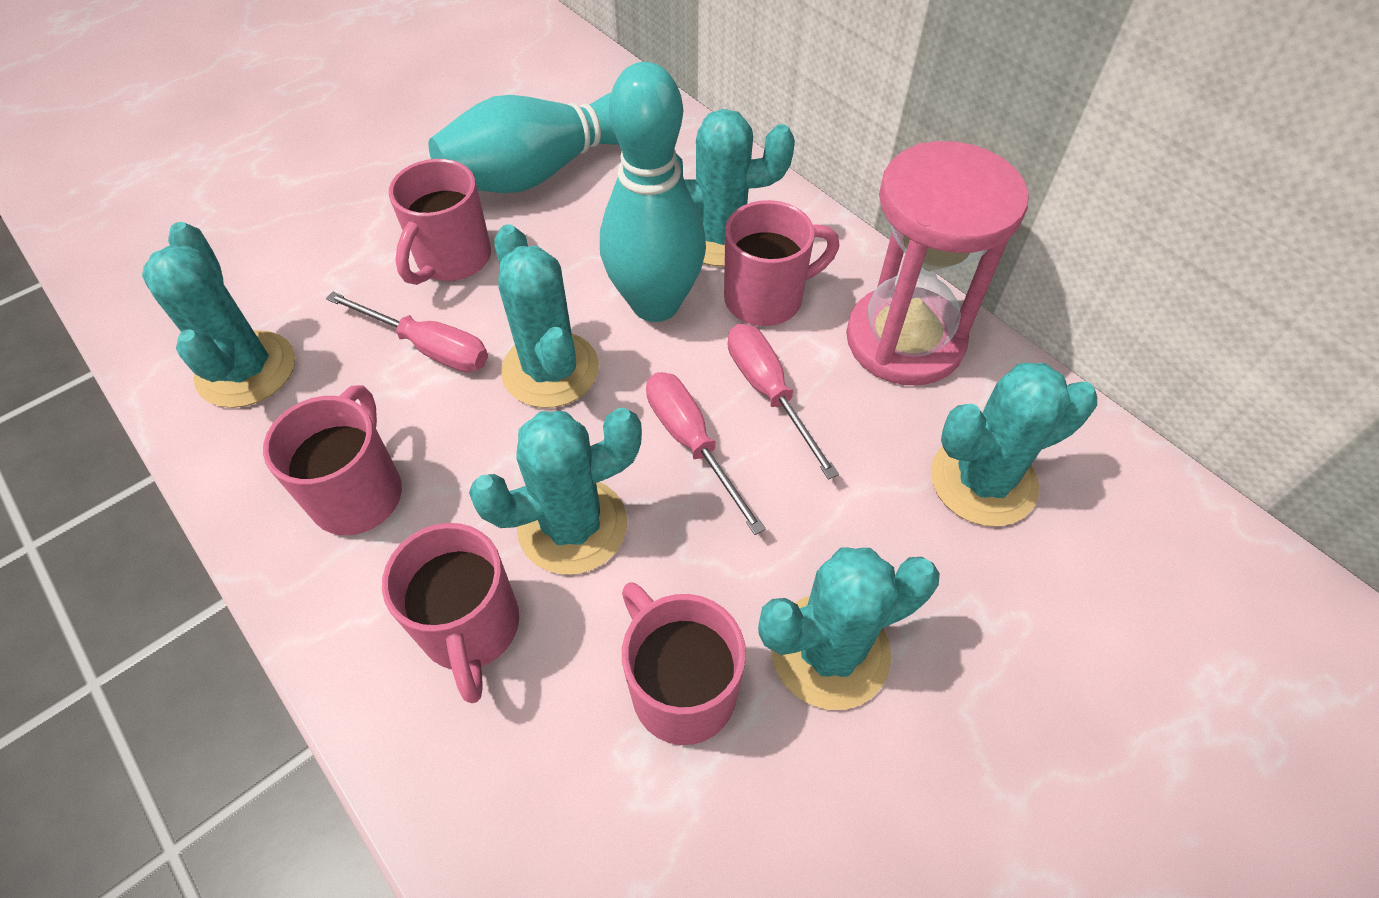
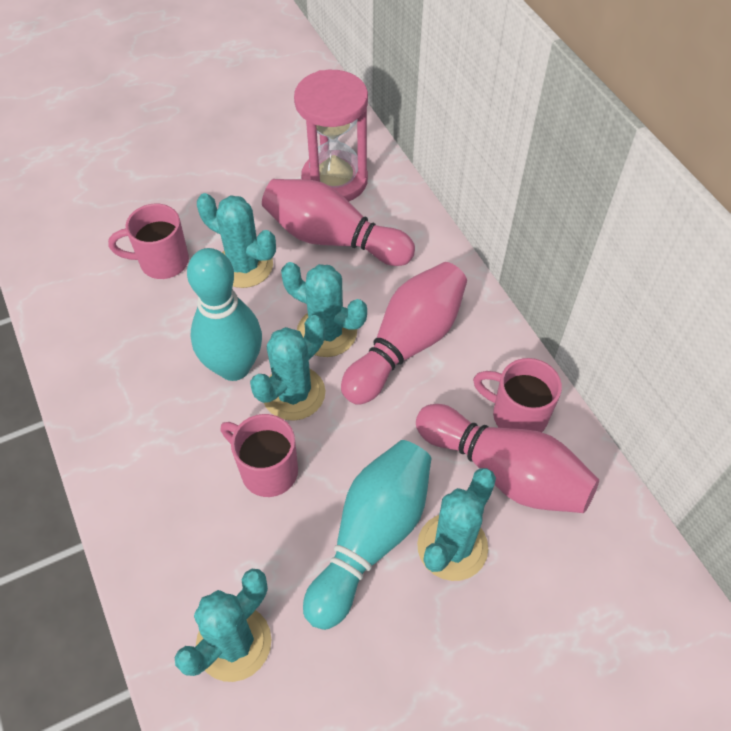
pink bowling pin: none = 0 -> [262,179,415,266] [341,262,467,405] [416,404,599,513] = 3
pink mug: [263,385,402,535] [382,523,519,703] [389,159,491,285] [622,582,746,745] [724,200,839,326] = 5 -> [108,204,189,279] [220,414,298,497] [473,358,562,432] = 3
pink screwdriver: [326,292,488,373] [646,372,766,535] [728,324,839,480] = 3 -> none = 0
turquoise cactus: [142,222,295,408] [469,408,642,575] [494,224,599,408] [676,109,795,266] [758,547,940,710] [931,362,1097,526] = 6 -> [175,569,272,682] [197,193,276,288] [250,315,325,421] [281,262,367,357] [417,468,496,581] = 5

